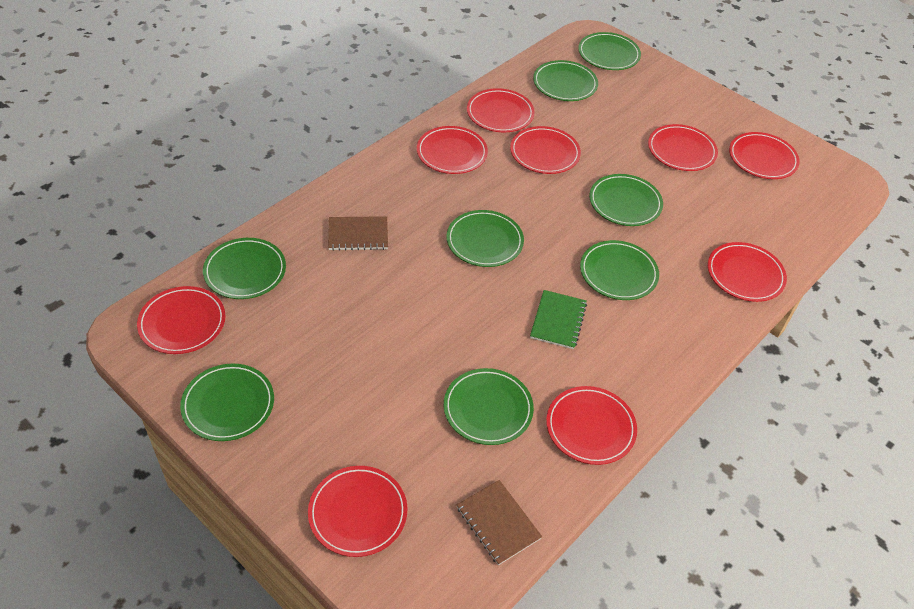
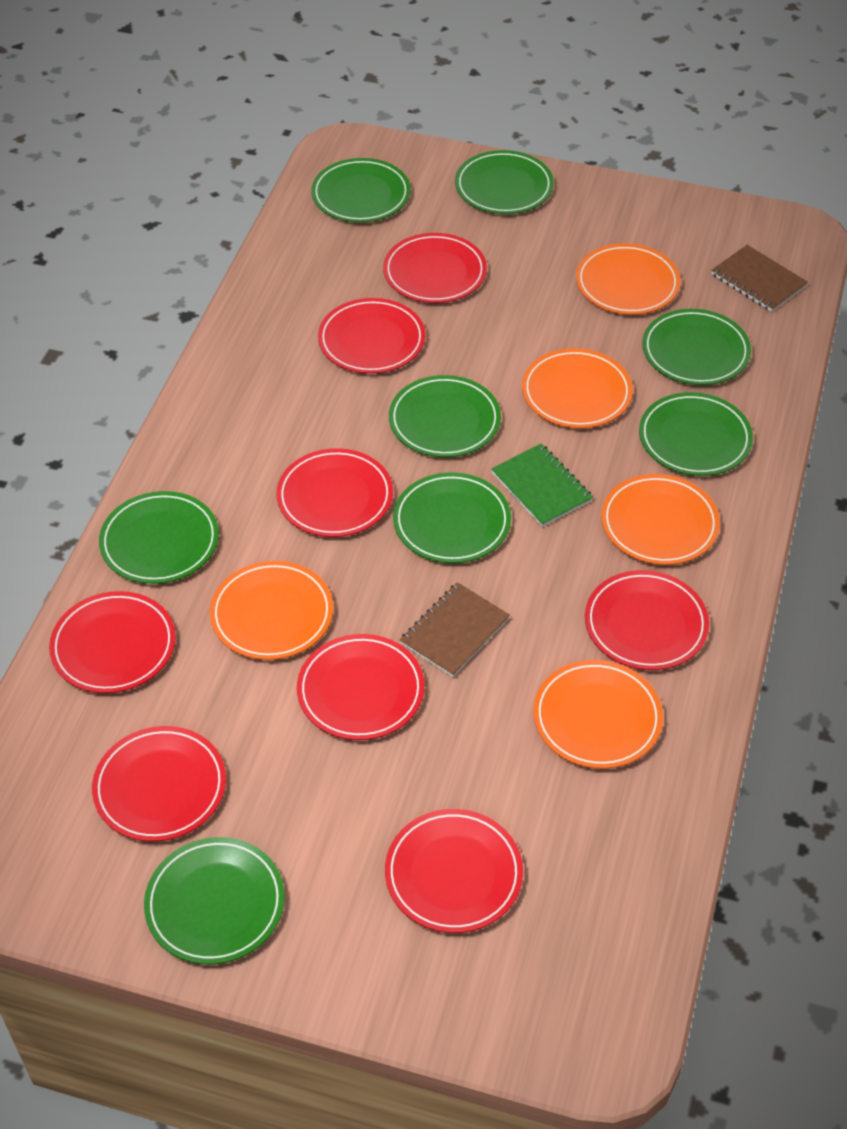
orange plate: none = 0 -> [210,561,333,660] [522,348,633,428] [533,660,663,769] [576,243,681,315] [601,474,720,565] = 5
red plate: [137,286,226,354] [308,466,408,557] [417,126,488,174] [467,88,535,132] [510,126,581,174] [546,386,637,465] [648,124,718,171] [708,242,787,302] [729,132,800,179] = 9 -> [49,591,176,693] [92,726,226,842] [277,448,393,537] [297,634,425,740] [318,298,426,374] [383,233,487,303] [385,809,523,933] [585,570,709,670] = 8

